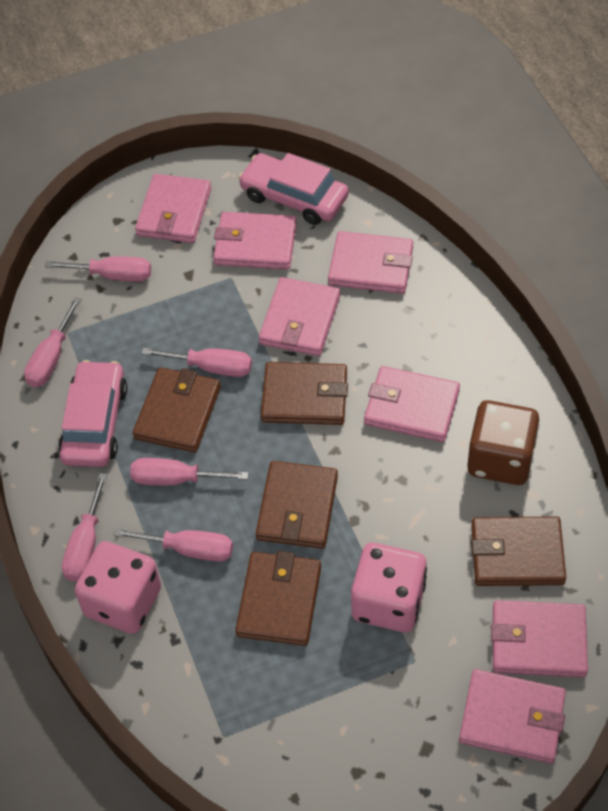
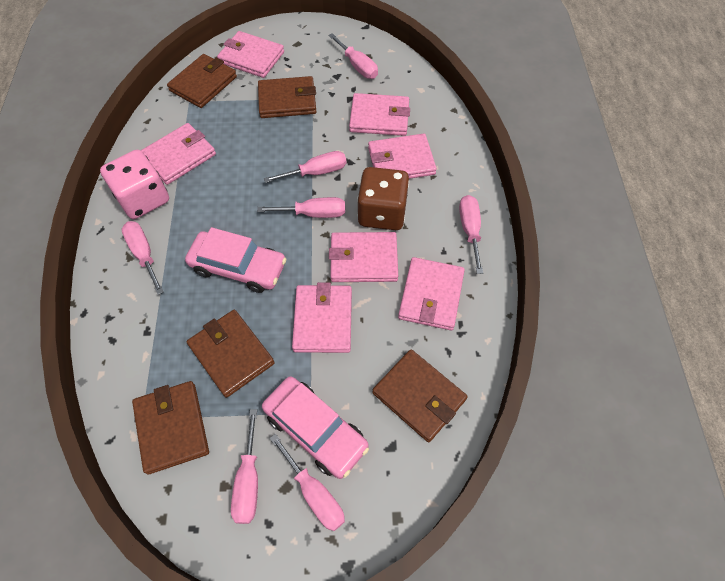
pink dice: [75,541,161,634] [351,543,427,632] = 2 -> [100,150,169,219] = 1
pink screwdriver: [24,297,81,387] [45,257,151,282] [62,473,107,582] [113,528,233,562] [130,458,248,485] [141,348,252,377] = 6 -> [121,221,164,295] [231,409,258,524] [257,197,345,218] [264,151,346,183] [270,434,345,531] [328,33,378,79] [459,195,483,274] = 7

